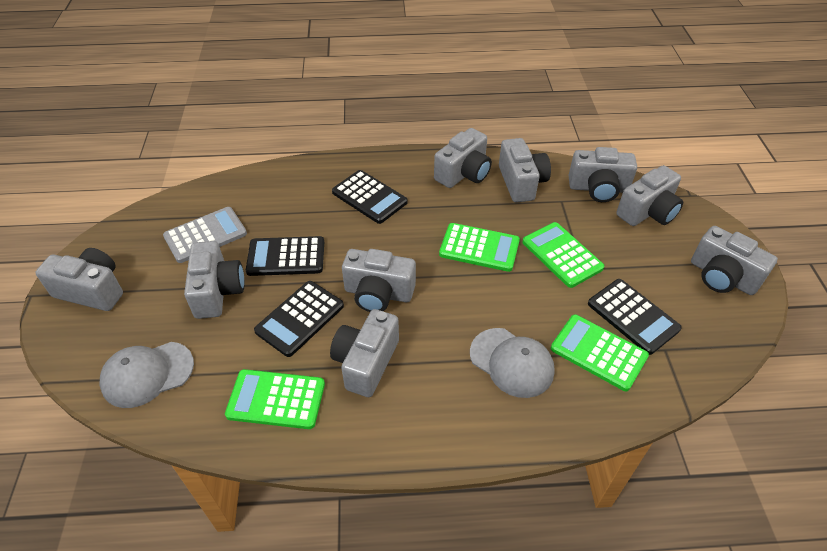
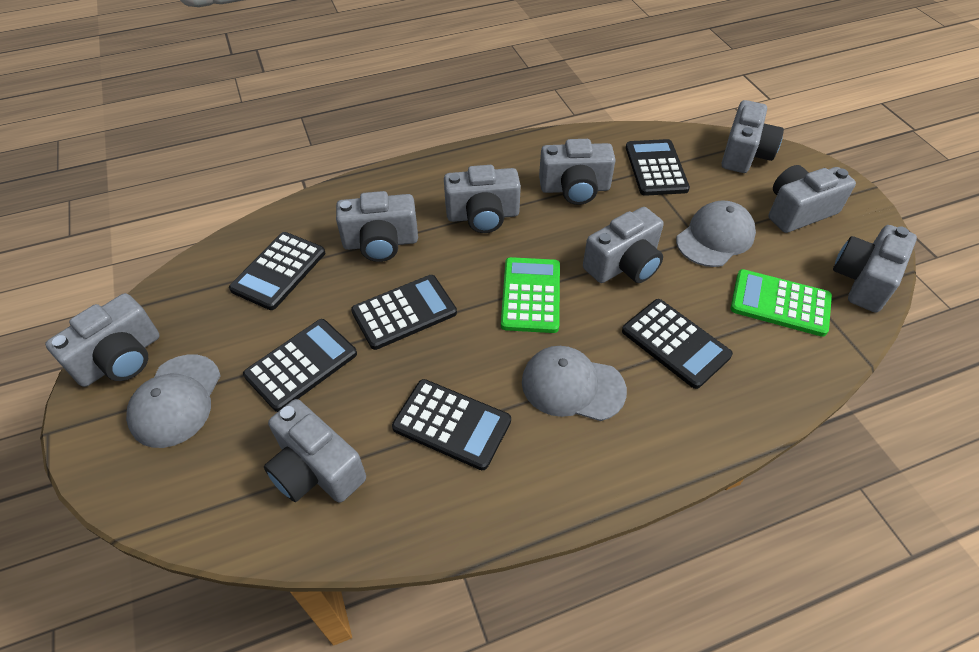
black calculator: [246,236,324,276] [254,281,344,357] [332,170,408,224] [588,279,682,355] = 4 -> [229,232,325,310] [243,319,357,412] [351,275,457,350] [392,379,511,470] [622,299,733,389] [626,139,690,196] = 6
green calculator: [225,369,325,429] [439,223,520,272] [523,222,604,288] [551,314,649,391] = 4 -> [501,257,560,333] [730,269,832,337] = 2
grey calculator: [163,207,247,263] = 1 -> none = 0
grey cap: [100,342,194,408] [470,328,555,398] = 2 -> [126,354,221,448] [522,346,627,421] [676,200,756,267] = 3

